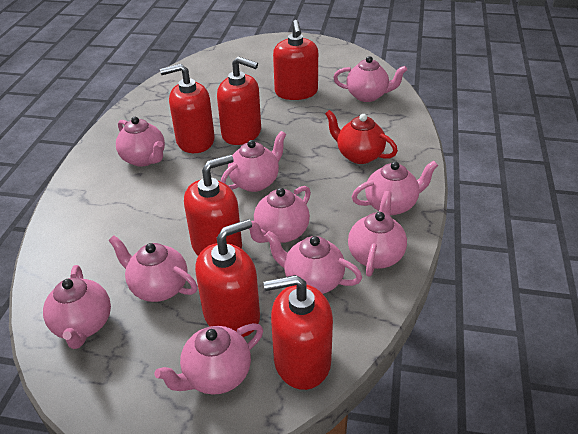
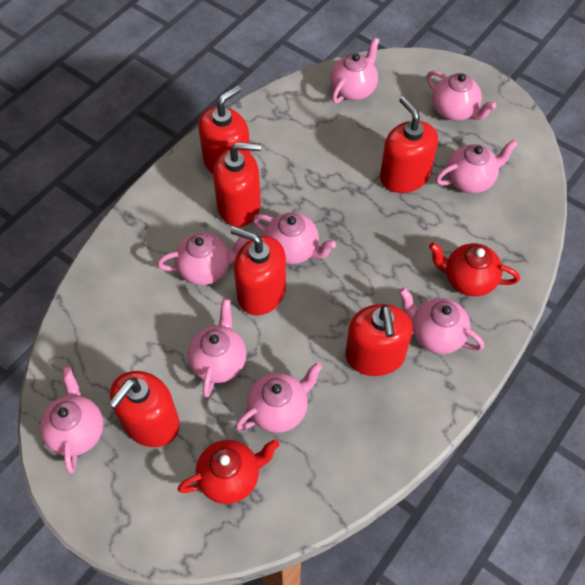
pink teapot: [43,265,111,349] [108,235,198,302] [116,117,165,166] [154,323,263,395] [221,131,286,192] [249,186,311,243] [265,231,362,294] [333,56,407,102] [348,191,407,277] [352,161,438,215] = 10 -> [40,366,103,473] [157,233,249,285] [188,299,247,397] [235,362,322,433] [253,212,336,264] [330,37,379,104] [399,288,484,354] [427,70,496,121] [436,140,518,194] = 9
red teapot: [325,110,398,164] = 1 -> [178,439,279,504] [429,242,520,296] = 2

